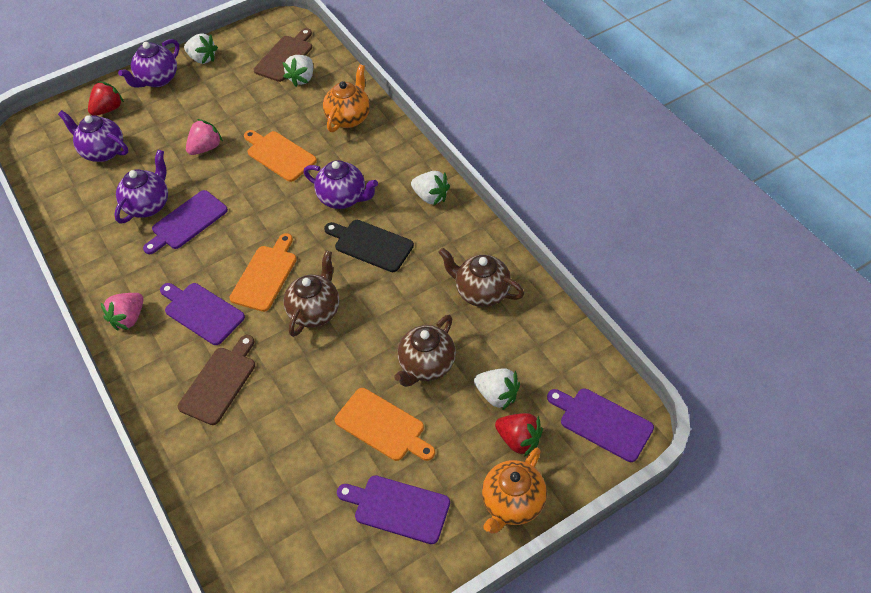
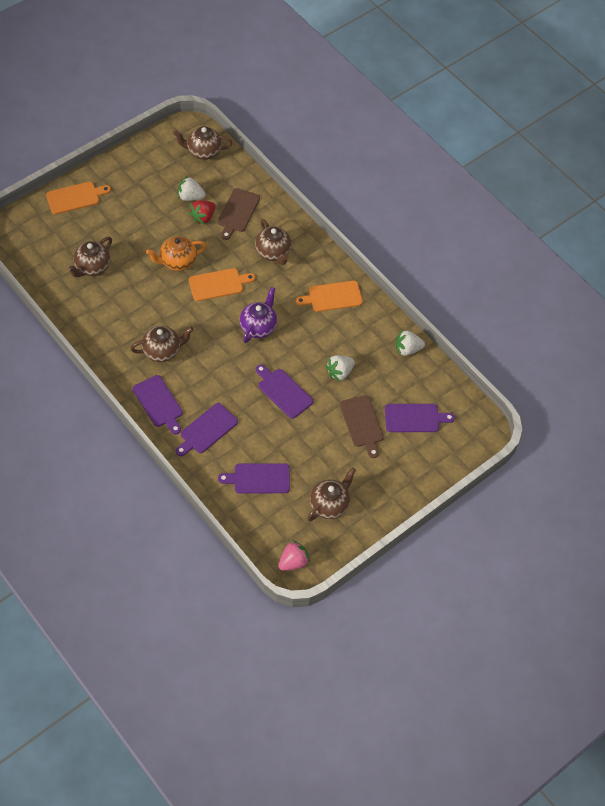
black cutting board: [324,220,414,272] = 1 -> none = 0
brown teapot: [283,251,339,337] [394,315,456,387] [438,248,524,307] = 3 -> [67,237,112,277] [130,326,194,362] [173,126,233,160] [255,219,291,265] [307,468,356,521] = 5
orange teapot: [323,64,370,132] [482,447,547,534] = 2 -> [146,236,207,271] = 1
pink strawberry: [101,293,143,330] [186,119,223,155] = 2 -> [278,540,310,571] = 1
purple cutting board: [143,190,228,254] [160,283,245,345] [337,475,450,544] [547,388,654,462] = 4 -> [133,375,183,434] [176,403,238,456] [218,463,290,493] [256,364,313,419] [385,404,455,432] = 5
purple teapot: [58,110,128,162] [114,150,168,223] [118,39,179,88] [304,160,378,209] = 4 -> [240,287,277,343] = 1
red strawberry: [88,81,124,116] [495,413,543,457] = 2 -> [189,200,215,225] = 1
white strawberry: [184,33,218,64] [283,55,313,87] [411,171,450,206] [474,368,520,411] = 4 -> [178,176,206,201] [325,355,355,382] [396,330,425,356] = 3

